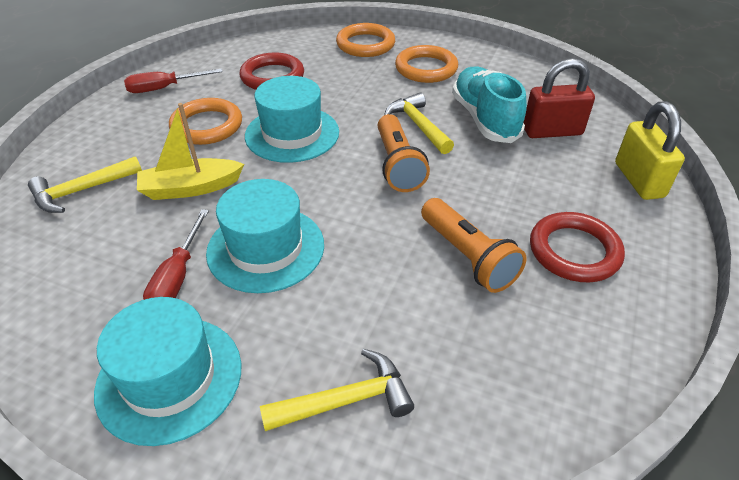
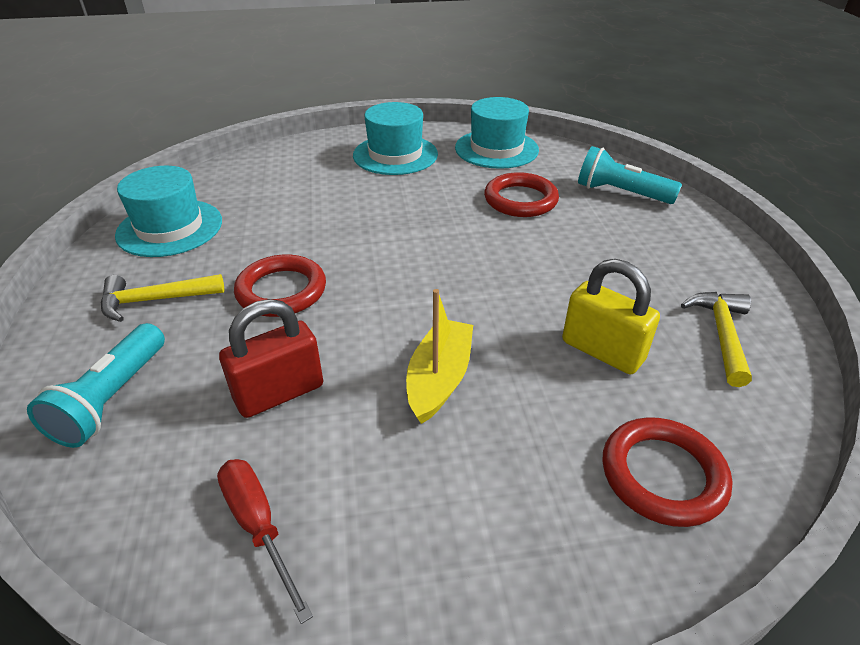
orange flashlight: [377,114,430,192] [421,198,527,293] = 2 -> none = 0
orange ring: [169,98,242,145] [336,23,395,57] [395,45,458,83] = 3 -> none = 0
red ring: [239,52,304,90] [530,212,625,282] = 2 -> [234,255,326,317] [484,172,559,217] [603,417,733,527] = 3
red screwdriver: [124,68,223,93] [143,209,209,300] = 2 -> [217,459,313,624] = 1
turquoise flashlight: none = 0 -> [27,323,165,448] [578,146,682,204] = 2
turquoise shoe: [452,67,527,143] = 1 -> none = 0
yellow hammer: [28,156,142,213] [260,349,414,431] [384,92,454,154] = 3 -> [101,274,224,322] [681,292,752,387] = 2

